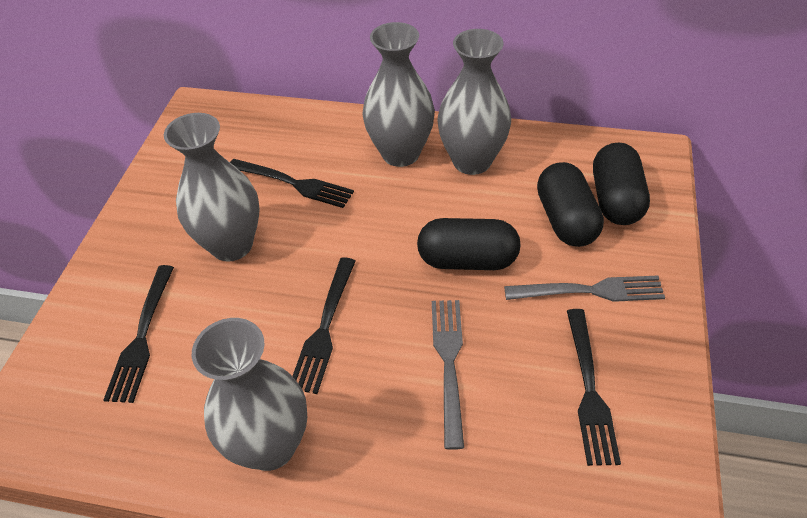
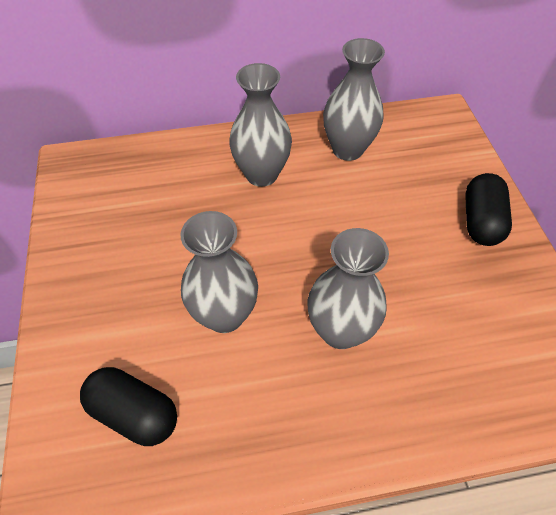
black capsule: [417,218,520,270] [537,162,604,247] [593,142,650,225] = 3 -> [80,367,177,446] [465,173,512,246] = 2
black fork: [104,265,174,403] [230,159,354,208] [292,258,356,394] [567,309,621,466] = 4 -> none = 0
grey fork: [432,300,464,450] [504,276,665,302] = 2 -> none = 0

